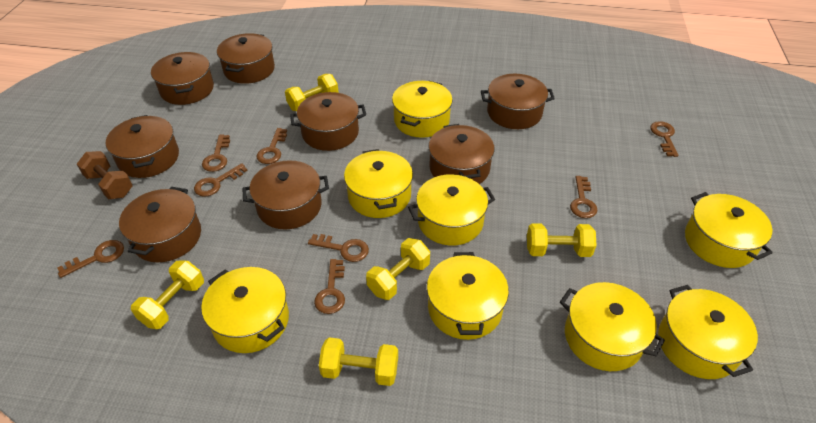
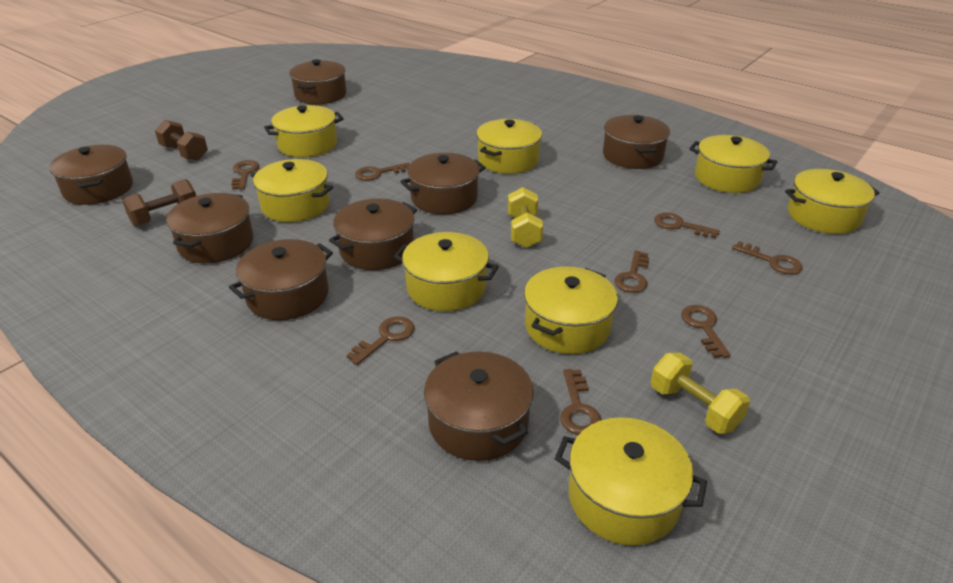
brown dumbbell: [77,151,133,199] = 1 -> [122,179,196,226] [155,120,208,161] = 2
yellow dumbbell: [131,260,204,329] [285,74,339,111] [319,337,398,386] [366,238,430,300] [527,223,597,257] = 5 -> [508,187,543,248] [651,353,750,434] = 2

